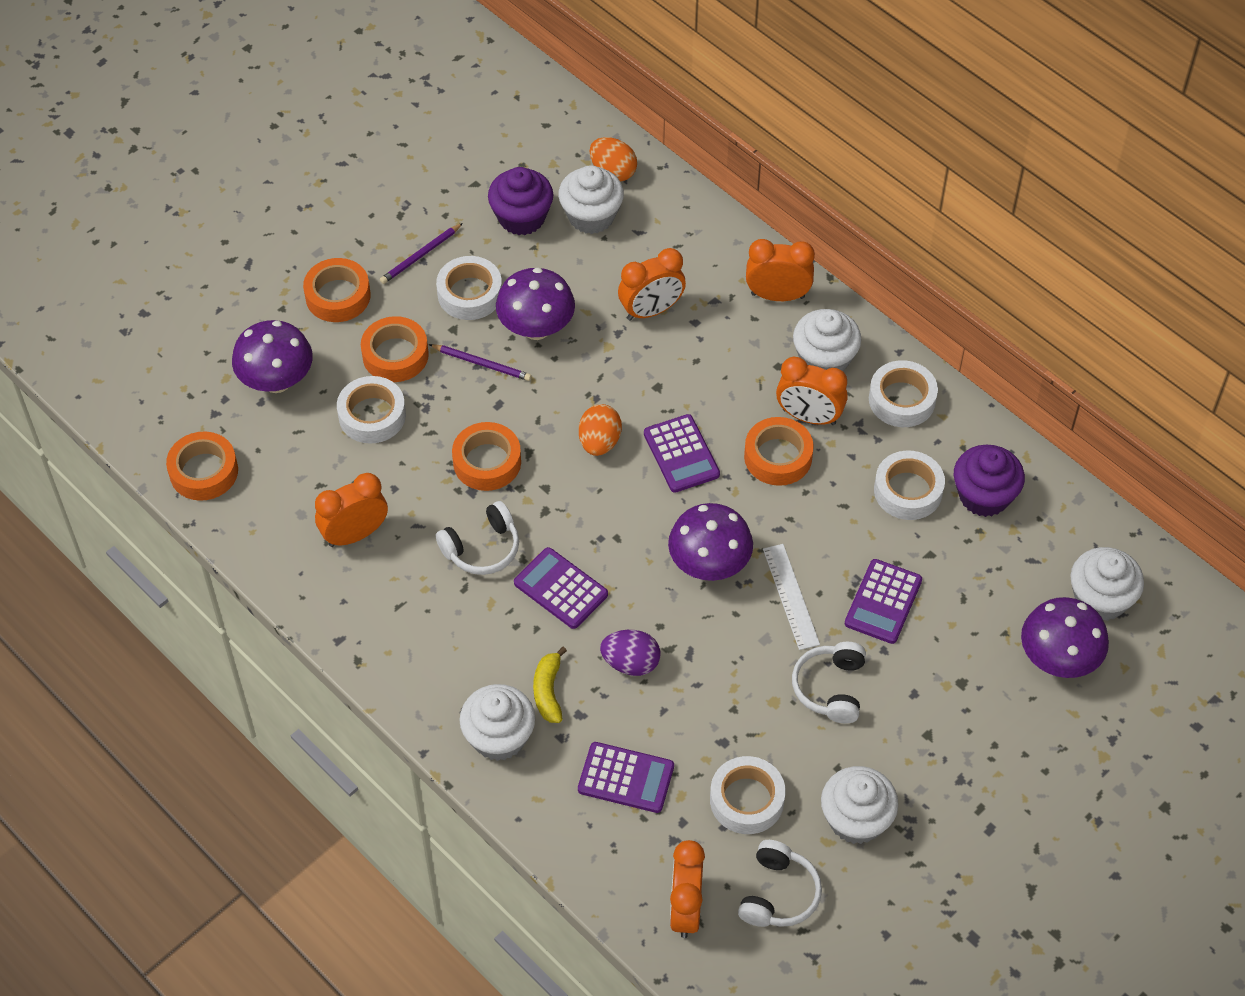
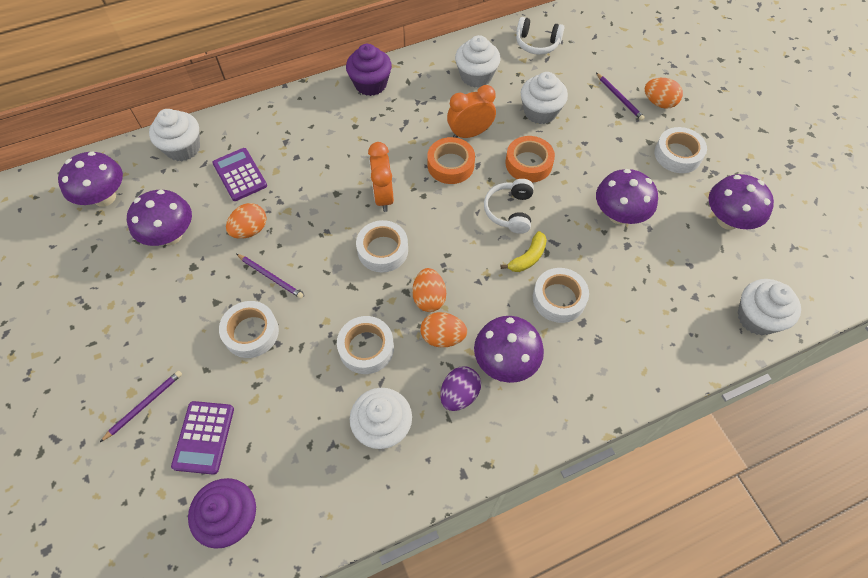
orange clock: [315,473,388,547] [618,248,686,320] [670,840,705,938] [746,239,815,301] [776,357,848,425] = 5 -> [368,142,394,212] [447,85,496,138] = 2
orange egg: [579,404,622,456] [590,137,637,182] = 2 -> [226,203,267,239] [412,268,446,312] [421,312,467,348] [645,78,683,109] = 4
orange tape: [166,432,238,501] [303,258,371,322] [361,316,429,382] [452,422,521,491] [744,417,814,486] = 5 -> [427,137,475,184] [505,136,555,183] = 2
purple calculator: [514,547,608,629] [578,742,674,813] [644,414,720,493] [845,559,922,644] = 4 -> [171,401,234,475] [212,148,267,201] = 2
purple mushroom: [232,320,313,393] [496,268,575,340] [668,503,753,581] [1021,597,1109,678] = 4 -> [58,152,123,207] [127,190,192,246] [474,316,544,383] [596,169,658,224] [708,174,774,230] = 5
purple pencil: [380,223,463,284] [429,344,532,381] = 2 -> [100,370,182,442] [236,254,304,298] [596,73,645,121] = 3
white headphones: [436,501,519,575] [738,840,822,927] [792,642,866,724] = 3 -> [484,179,534,234] [516,17,564,55] = 2
white ruler: [763,544,820,650] = 1 -> none = 0

